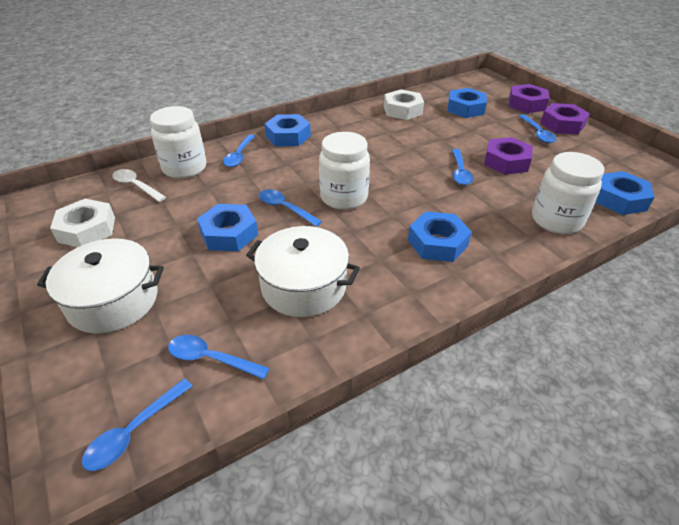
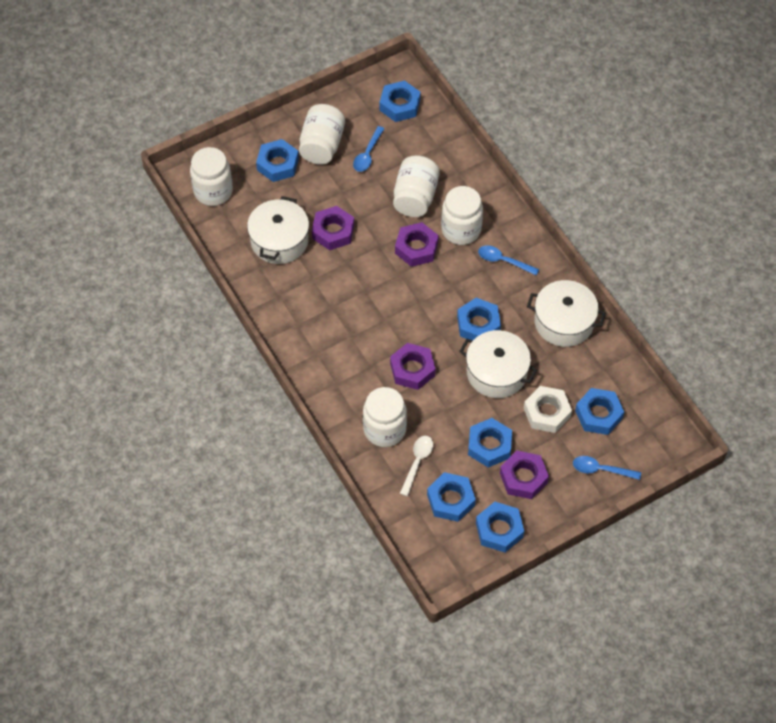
blue nut: [197,204,258,251] [264,114,311,146] [408,211,472,262] [447,88,487,118] [596,171,654,215] = 5 -> [256,139,299,182] [380,81,421,122] [427,472,476,522] [457,298,501,340] [468,418,512,468] [476,502,524,552] [575,388,624,435] = 7
blue spoon: [82,379,192,471] [168,335,269,379] [223,134,255,167] [259,190,322,227] [452,149,473,185] [519,114,557,143] = 6 -> [353,126,384,172] [478,245,539,276] [573,456,641,480] = 3
purple nut: [484,137,533,175] [509,84,550,113] [540,103,590,135] = 3 -> [312,206,354,250] [390,343,436,390] [395,222,439,267] [500,451,549,499] = 4
white jar: [150,106,206,179] [319,132,370,210] [532,152,604,234] = 3 -> [190,147,233,206] [299,104,345,165] [363,387,407,447] [393,155,440,217] [441,186,483,245] = 5
white nut: [50,199,115,247] [384,89,424,120] = 2 -> [524,386,572,433] = 1
white pot: [37,238,164,334] [246,226,360,317] = 2 -> [247,196,309,264] [459,330,537,398] [527,280,606,347] = 3

